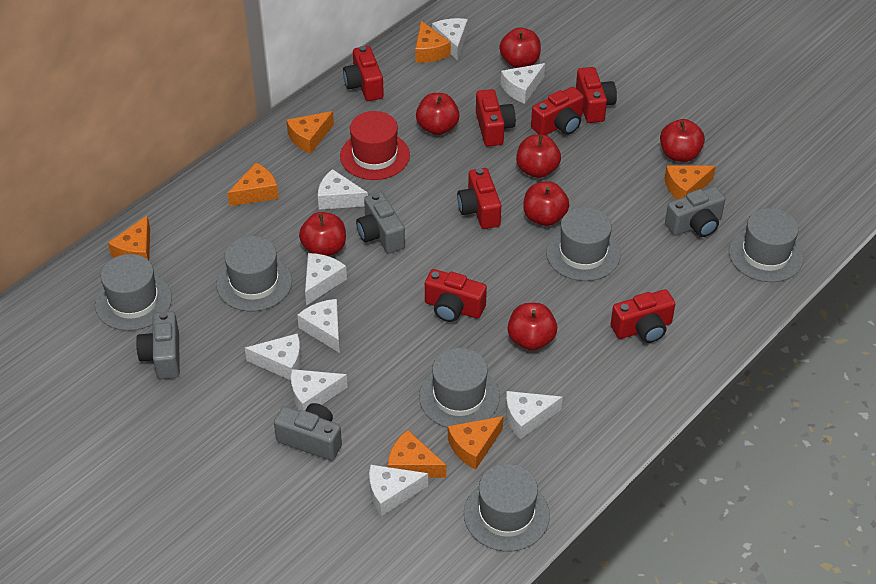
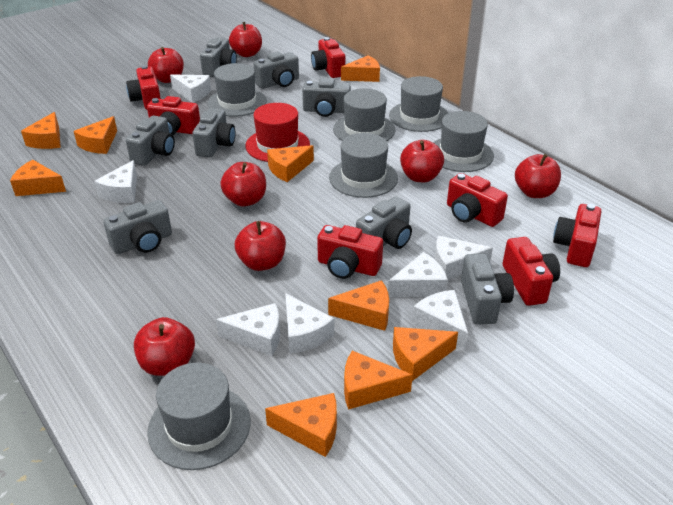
grey camera: [136,311,180,379] [274,403,342,461] [356,192,405,254] [665,186,725,237] = 4 -> [103,200,172,254] [126,115,175,166] [192,108,236,158] [200,37,237,77] [253,51,299,89] [302,78,351,117] [356,196,412,249] [461,254,514,325] = 8
orange cheese: [108,215,150,260] [228,163,279,206] [286,111,334,154] [388,430,446,478] [415,21,451,63] [448,416,503,470] [665,165,716,199] = 7 -> [10,160,66,196] [21,112,61,149] [74,116,117,154] [265,393,337,457] [267,145,314,182] [328,280,389,331] [341,55,380,82] [344,351,413,410] [393,327,458,381] = 9
white cheese: [245,333,301,380] [291,369,348,411] [297,299,340,353] [305,253,347,305] [318,169,368,210] [369,465,428,516] [432,18,468,60] [501,63,545,104] [506,391,563,439] = 9 -> [94,160,137,203] [170,74,211,103] [216,303,280,356] [285,293,334,354] [388,252,448,297] [412,290,468,350] [435,236,493,280] = 7

